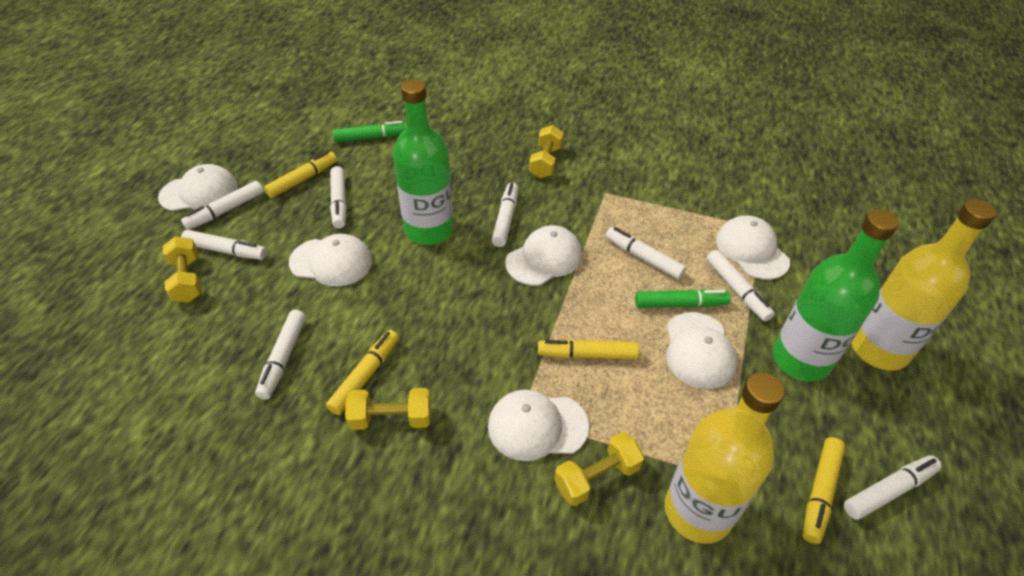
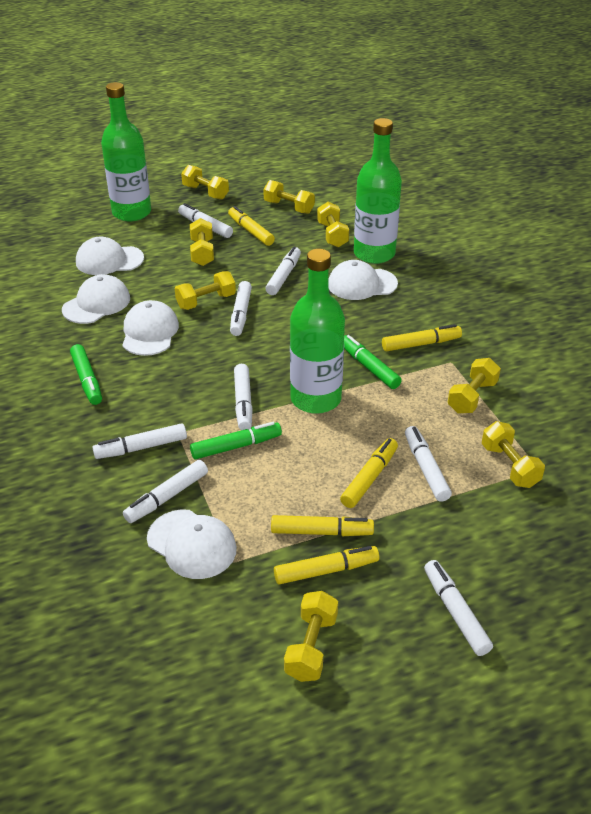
green bottle: [393,79,454,245] [773,209,899,382] = 2 -> [101,82,151,221] [290,249,345,414] [354,118,402,264] = 3
green marker: [333,121,406,142] [635,289,731,308] = 2 -> [70,344,102,405] [190,422,282,459] [344,335,402,389] = 3
white cap: [158,164,238,211] [289,234,372,286] [488,390,589,461] [505,225,582,286] [666,312,737,389] [716,215,790,280] = 6 -> [62,274,130,324] [76,237,144,275] [122,300,179,356] [147,509,237,579] [328,260,398,300] = 5
yellow bottle: [665,372,785,544] [851,199,996,371] = 2 -> none = 0
yellow dumbbell: [163,236,202,303] [345,388,431,430] [529,125,564,178] [554,432,644,506] = 4 -> [175,271,236,310] [181,165,229,200] [190,218,214,266] [263,180,315,214] [284,591,338,682] [317,202,349,247] [448,358,501,413] [482,421,545,488] = 8
yellow marker: [264,151,337,198] [326,330,399,415] [538,339,639,360] [802,437,845,544] = 4 -> [228,206,275,246] [271,515,374,536] [274,546,379,585] [340,438,398,508] [382,324,462,351] = 5

